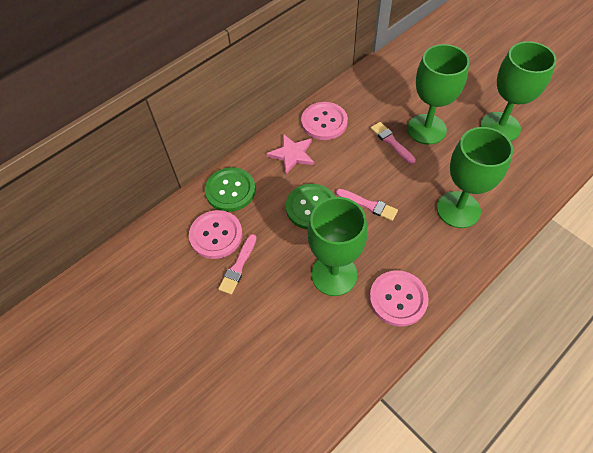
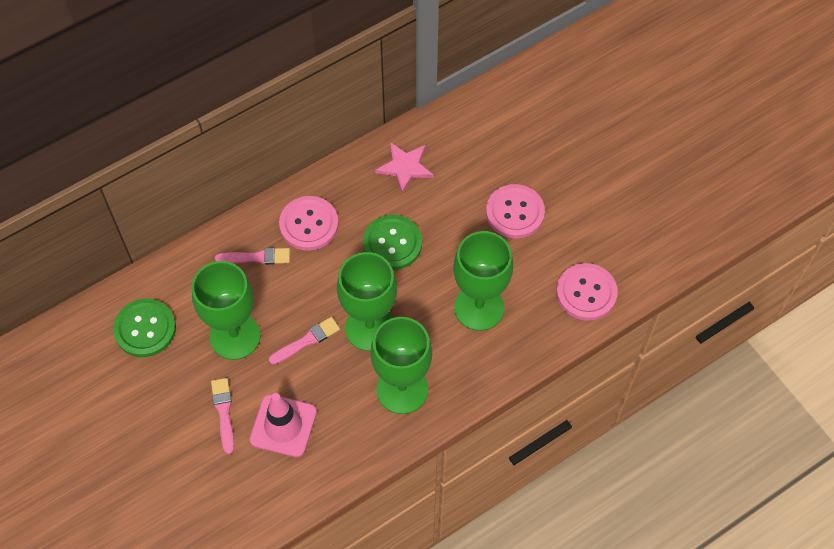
pink traffic cone: none = 0 -> [250,393,317,457] = 1

